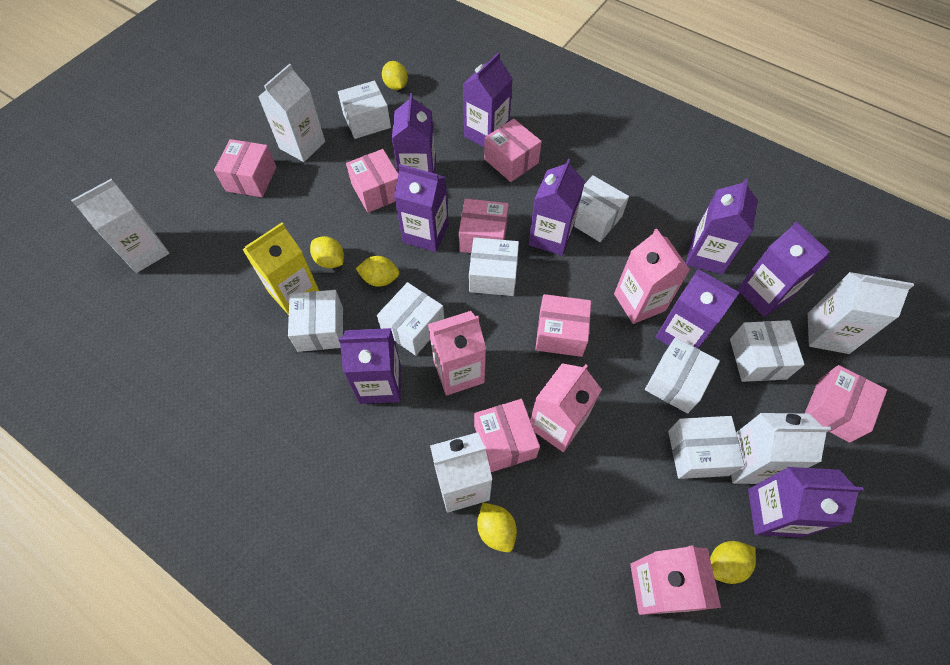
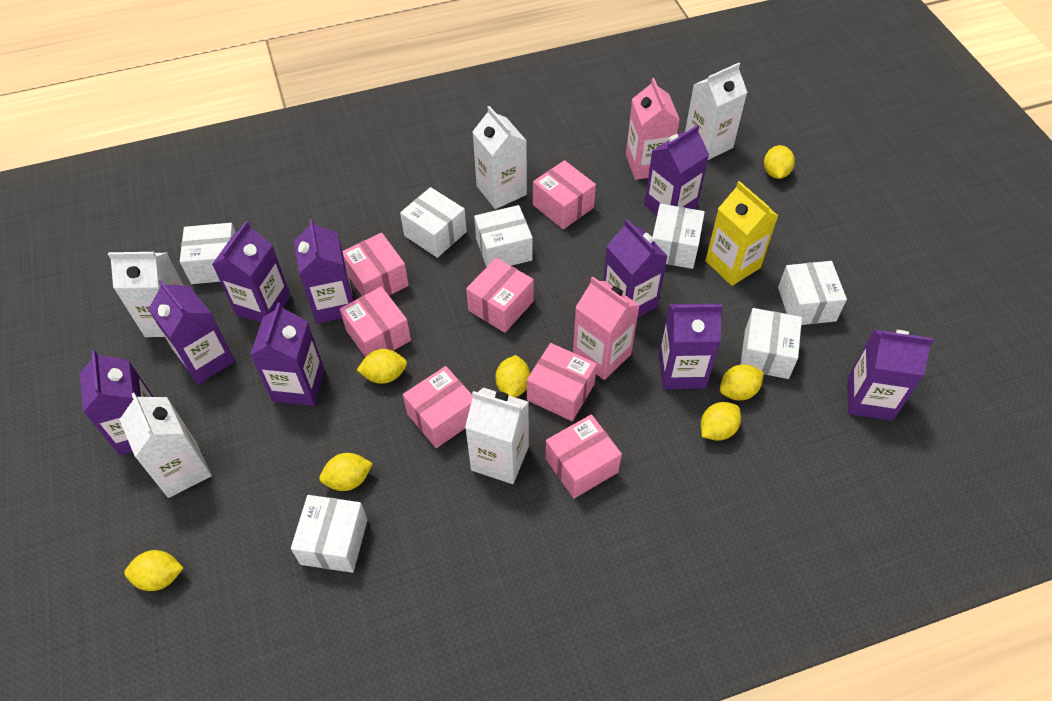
pink carton: [428,311,486,396] [530,363,602,452] [614,229,690,324] [630,545,721,615] = 4 -> [573,276,640,380] [626,78,680,180] = 2
white box: [288,290,343,352] [338,81,391,139] [377,282,444,356] [469,237,519,296] [574,175,629,242] [645,338,720,414] [668,416,745,479] [730,320,805,382] = 8 -> [180,223,236,284] [291,495,368,573] [400,187,467,258] [474,205,533,267] [653,204,705,269] [740,308,802,379] [778,261,847,325] = 7
yellow lemon: [310,236,344,268] [356,256,399,287] [382,61,408,90] [477,502,517,552] [710,541,756,584] = 5 -> [125,550,183,591] [319,453,373,491] [357,349,407,384] [495,355,530,398] [701,402,741,441] [720,364,764,400] [764,145,795,179] = 7

